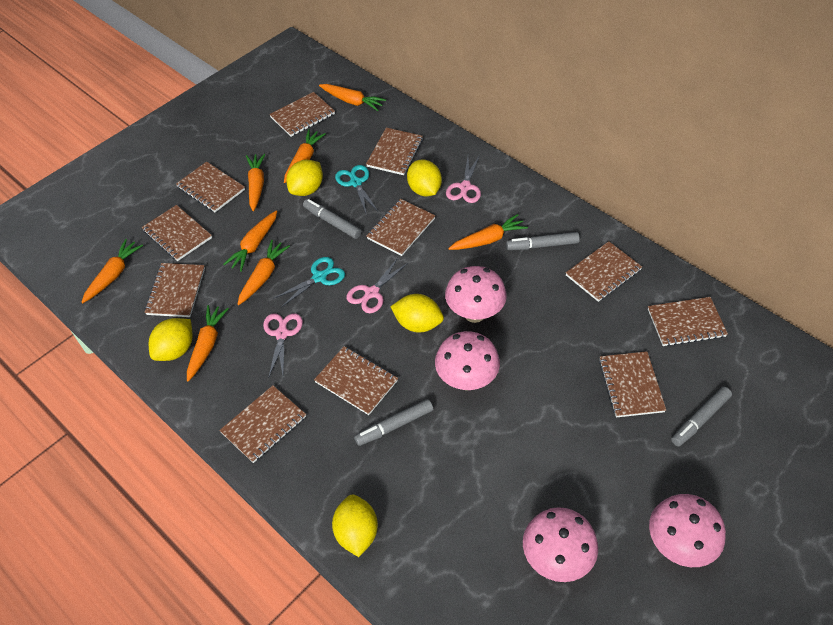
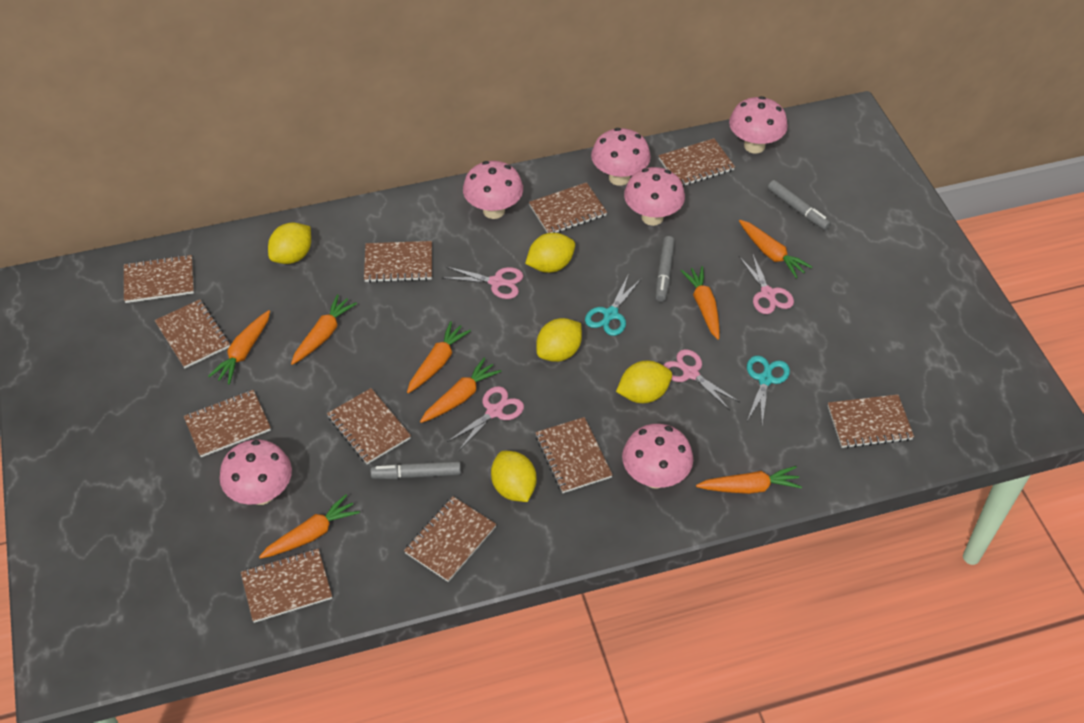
grey marker: [303,199,362,239] [354,399,433,446] [506,232,580,250] [671,387,732,446] = 4 -> [370,461,461,479] [655,236,675,302] [768,180,831,230] = 3
pink mushroom: [435,331,500,390] [445,266,507,323] [523,507,598,582] [649,494,726,567] = 4 -> [220,440,292,505] [463,161,523,219] [591,128,651,186] [622,424,693,489] [624,167,685,226] [729,96,788,154] = 6
pink scissors: [263,313,303,378] [347,258,408,313] [446,155,481,203] = 3 -> [443,266,523,299] [447,386,524,452] [663,349,740,410] [739,252,794,314] = 4

